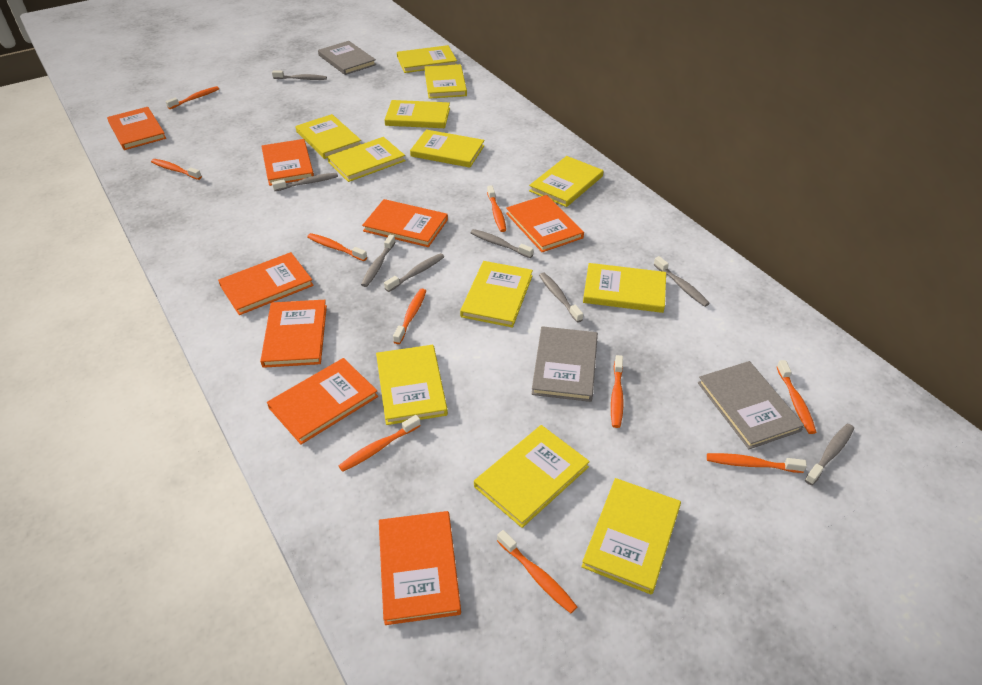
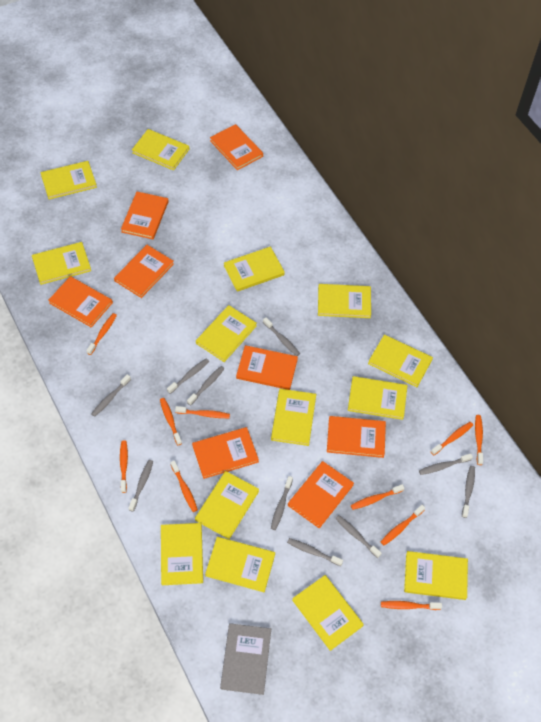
grey book: [318,41,376,75] [532,326,598,402] [698,361,804,449] = 3 -> [220,623,271,695] = 1
grey toothbrush: [272,70,327,80] [272,173,338,191] [361,235,395,287] [384,253,444,292] [470,229,534,258] [539,273,583,323] [654,256,710,307] [805,424,854,485] = 8 -> [91,374,131,417] [128,460,153,512] [167,358,209,394] [187,366,225,406] [263,317,300,356] [271,476,293,530] [287,538,343,566] [335,515,382,558] [419,453,473,475] [462,466,475,518] = 10
yellow book: [296,114,361,159] [327,137,406,182] [376,345,448,425] [384,100,450,128] [397,45,457,73] [410,129,485,168] [424,64,467,99] [460,261,533,328] [474,425,590,528] [529,156,604,207] [582,478,681,595] [583,263,666,313] = 12 -> [32,242,91,285] [40,161,97,200] [132,129,189,171] [161,523,203,585] [195,471,259,539] [196,305,257,362] [205,537,275,592] [224,246,285,292] [271,389,316,446] [292,575,364,651] [318,284,371,318] [348,376,408,420] [368,335,433,387] [404,551,468,600] = 14

